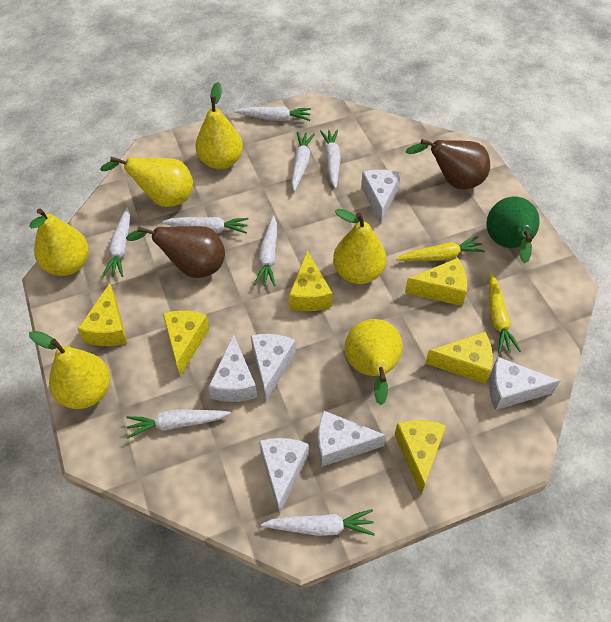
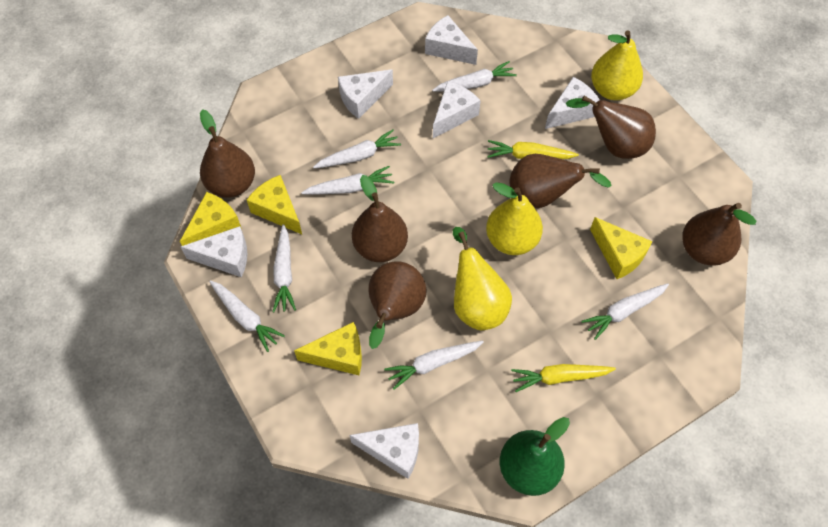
brown pear: [126,226,225,278] [405,139,490,189] = 2 -> [200,109,255,198] [352,175,408,262] [368,261,427,349] [510,154,612,208] [566,96,656,159] [682,203,756,266] = 6
white carrot: [102,208,130,277] [126,409,231,438] [162,217,249,234] [234,107,311,121] [254,215,277,286] [261,509,375,536] [291,132,315,191] [320,129,341,189] = 8 -> [209,280,285,352] [273,224,296,312] [301,166,394,195] [313,130,401,168] [384,341,484,390] [432,61,517,92] [582,284,669,340] = 7
yellow cheese: [78,283,127,346] [163,311,210,376] [289,250,332,311] [395,420,446,494] [405,258,467,306] [425,332,493,384] = 6 -> [180,192,242,246] [247,175,302,234] [294,322,362,375] [590,217,653,279] = 4
yellow pear: [29,208,89,276] [29,331,110,409] [100,157,193,207] [195,82,243,169] [333,209,386,284] [345,319,403,405] = 6 -> [453,227,512,330] [486,182,543,255] [591,30,643,100] = 3

